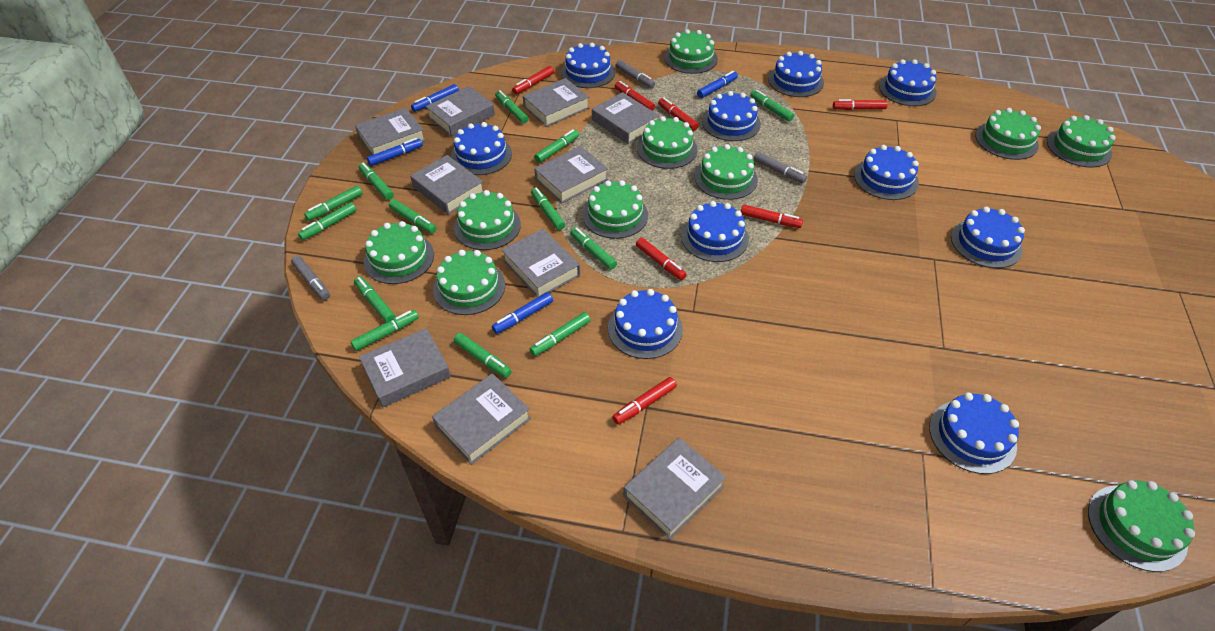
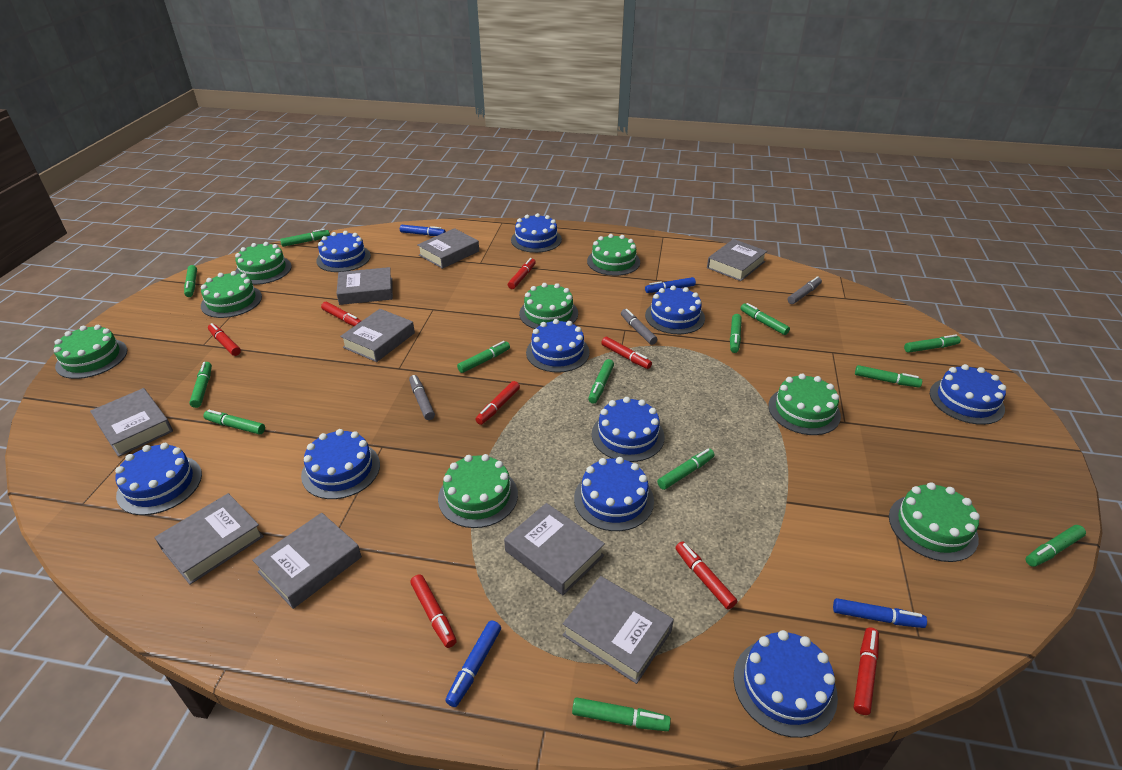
green cake: [364,221,434,284] [433,250,505,315] [454,190,521,250] [582,180,648,239] [637,116,697,169] [664,29,718,74] [695,144,758,200] [975,108,1041,160] [1047,115,1116,167] [1088,480,1195,572] = 10 -> [54,325,127,379] [201,271,262,318] [235,242,292,285] [438,454,518,528] [519,283,578,329] [587,234,640,276] [768,373,841,435] [889,482,980,562] = 8
grey book: [355,108,426,155] [359,328,451,408] [410,155,484,215] [426,86,495,137] [432,373,531,465] [502,229,580,298] [523,78,589,127] [534,146,608,203] [592,92,659,144] [624,438,726,539] = 10 -> [90,388,173,457] [154,493,264,585] [252,513,362,609] [336,267,393,305] [340,309,415,362] [417,228,479,269] [504,503,605,595] [563,576,674,684] [707,239,767,281] = 9
red marker: [512,66,554,94] [612,377,677,425] [615,81,655,111] [636,238,687,280] [658,98,699,131] [741,205,803,228] [833,99,888,110] = 7 -> [208,323,241,356] [321,302,361,326] [410,575,457,648] [475,381,520,425] [508,258,536,289] [601,337,652,369] [675,542,737,610] [853,627,879,715] = 8

